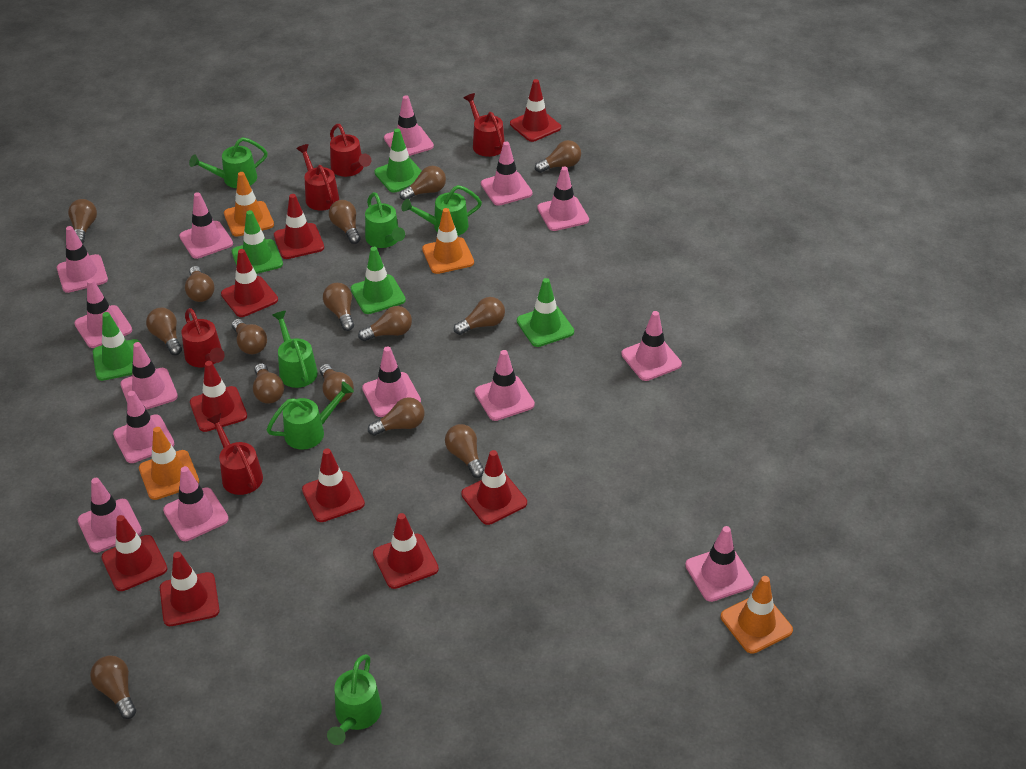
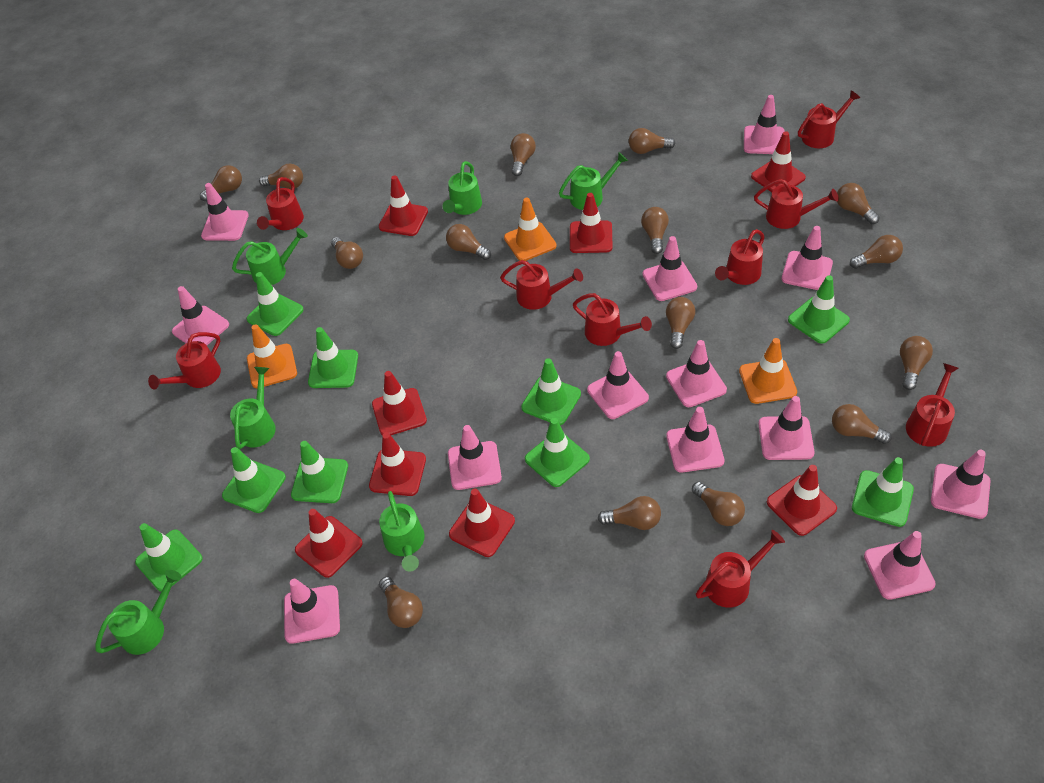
green traffic cone: [93,312,140,381] [232,210,283,274] [351,247,406,314] [374,128,422,193] [517,278,574,347] = 5 -> [135,523,202,592] [222,447,286,513] [247,272,303,336] [291,441,348,503] [308,327,358,388] [521,358,581,425] [525,418,590,487] [788,275,850,344] [852,457,914,527] = 9
orange traffic cone: [139,427,199,500] [224,172,274,237] [422,208,474,274] [721,576,793,654] = 4 -> [247,324,297,388] [504,198,557,261] [739,338,797,404] = 3
pink traffic cone: [57,226,108,293] [74,279,132,348] [77,478,142,553] [113,391,174,463] [120,342,178,410] [163,466,229,541] [179,192,233,259] [362,346,421,417] [384,95,434,156] [475,350,535,421] [481,142,532,206] [537,167,589,231] [621,311,682,381] [685,526,754,602] = 14 -> [172,286,229,345] [201,183,249,241] [284,579,340,644] [448,425,502,490] [587,351,649,419] [642,236,697,301] [666,340,727,407] [666,407,724,472] [744,95,785,154] [758,396,814,460] [782,226,833,290] [864,531,936,600] [931,450,991,519] = 13
red traffic cone: [101,515,167,591] [160,552,220,626] [190,361,247,432] [221,249,278,317] [274,194,324,259] [302,448,365,522] [373,513,439,589] [461,450,527,525] [510,79,561,142] = 9 -> [295,509,363,578] [369,432,426,496] [372,371,427,436] [379,175,428,236] [449,489,515,557] [570,193,613,253] [751,131,806,192] [767,465,837,536] = 8
red watering can: [181,308,225,367] [207,413,263,495] [296,144,339,211] [330,124,371,177] [464,93,505,157] = 5 -> [148,332,221,389] [257,177,304,230] [500,260,583,310] [573,293,652,346] [696,530,785,608] [715,229,765,285] [754,179,839,229] [798,90,860,148] [906,363,959,447] = 9

